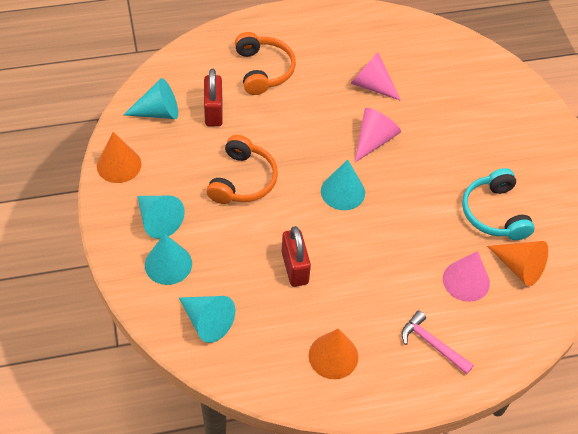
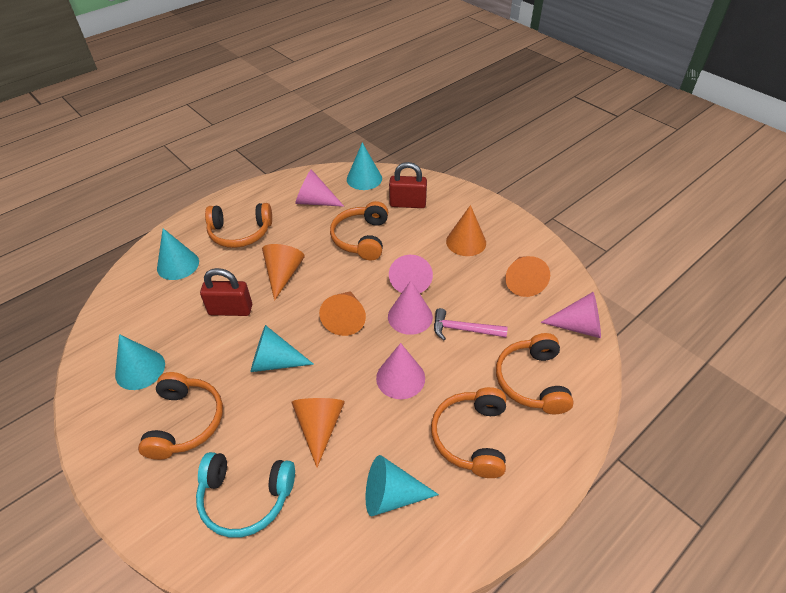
orange cone: [97,132,141,183] [308,329,358,379] [487,241,548,286] = 3 -> [262,244,305,301] [291,398,345,467] [319,291,366,336] [446,205,486,256] [505,256,550,297] = 5
orange headphones: [206,135,278,204] [235,32,296,95] = 2 -> [138,372,223,460] [205,203,272,248] [330,201,388,260] [431,387,506,478] [496,333,574,415] = 5
pink cone: [351,52,401,101] [354,108,401,163] [443,251,490,302] = 3 -> [295,169,344,207] [376,343,425,399] [388,280,433,335] [389,255,433,293] [540,292,601,338] = 5

